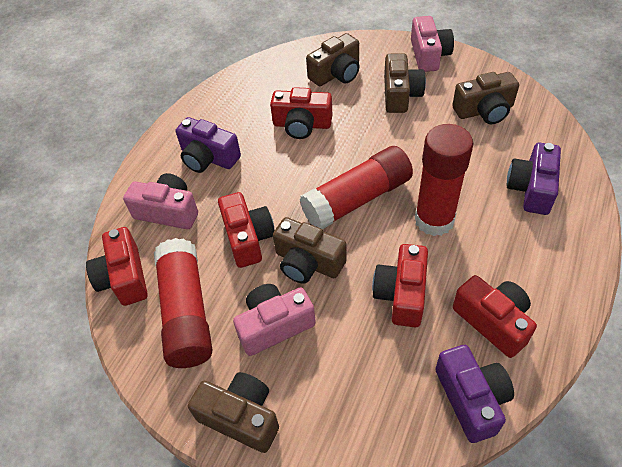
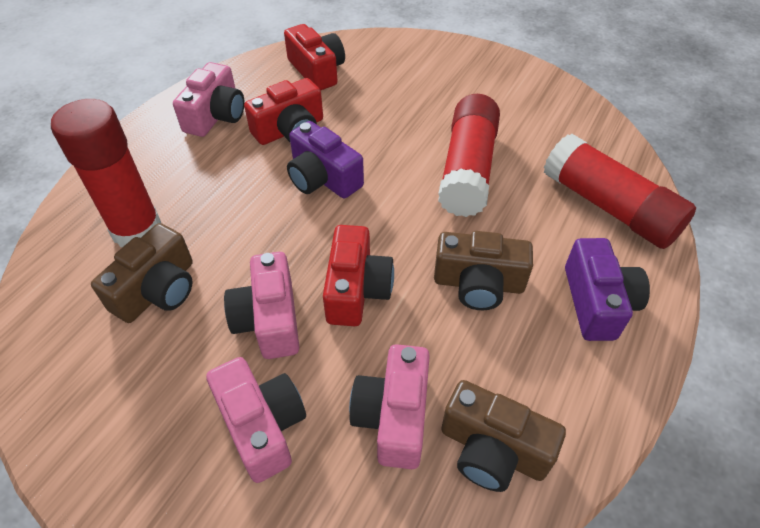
brown camera: [188,372,279,453] [273,217,347,284] [306,33,360,86] [384,53,426,113] [452,72,519,124] = 5 -> [91,223,193,323] [434,231,533,310] [441,380,566,492] = 3
pink camera: [123,173,198,229] [233,284,316,356] [411,16,454,72] = 3 -> [173,62,245,137] [206,357,306,483] [224,252,299,359] [349,344,430,469] = 4
purple camera: [176,117,241,173] [435,345,514,443] [506,143,561,215] = 3 -> [287,121,364,199] [565,238,650,341] = 2
red camera: [86,227,148,306] [218,192,275,268] [270,87,332,139] [372,244,428,327] [453,275,537,358] = 5 -> [244,78,323,145] [284,24,345,91] [323,225,394,326] = 3

